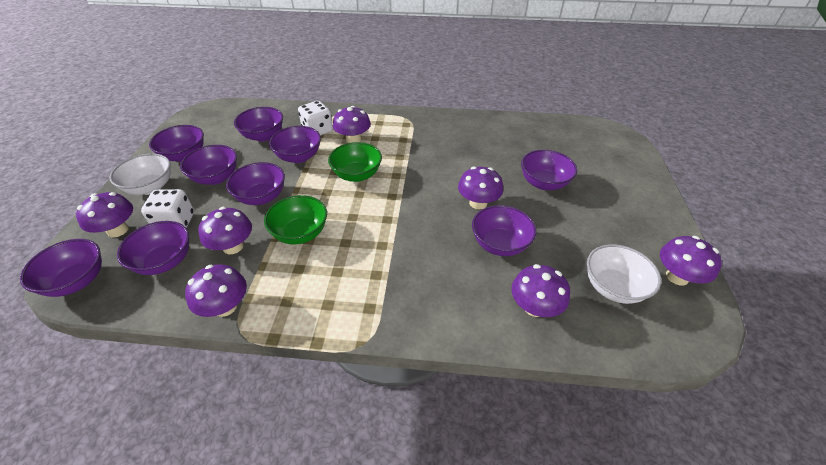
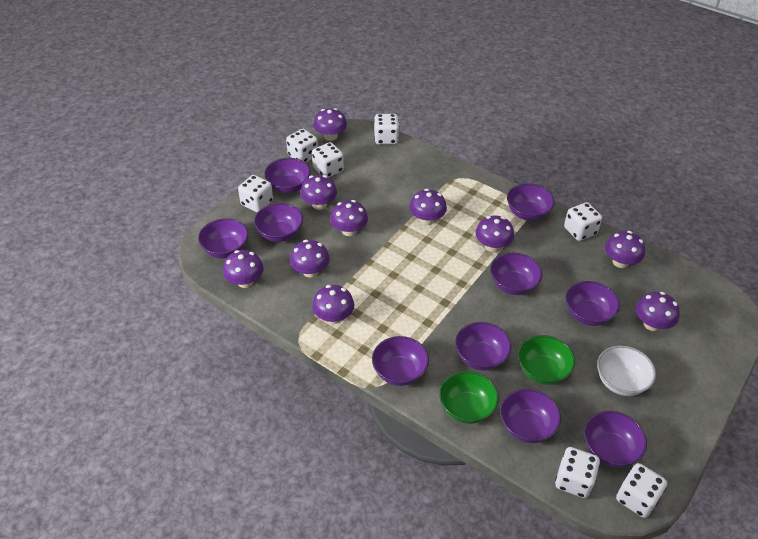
purple bowl: [20,239,102,297] [117,221,189,275] [149,125,204,162] [180,145,237,185] [226,162,285,205] [234,107,283,142] [269,126,321,163] [472,205,536,256] [521,150,577,190] = 9 -> [198,218,248,258] [254,203,303,242] [264,158,310,193] [372,336,429,386] [455,322,511,370] [490,253,542,295] [500,389,561,443] [507,183,555,221] [566,281,620,326] [584,411,647,467] = 10
purple mushroom: [76,192,133,237] [185,264,247,317] [198,207,252,254] [333,106,371,143] [458,167,503,209] [511,264,570,317] [660,236,722,285] = 7 -> [223,250,264,288] [290,240,330,278] [300,175,337,210] [312,285,354,324] [313,108,347,141] [330,200,368,236] [409,189,447,225] [475,215,514,252] [605,231,645,268] [636,292,680,331] = 10
white bowl: [109,153,171,195] [587,244,661,304] = 2 -> [597,345,656,396] = 1
white dice: [141,189,194,228] [298,101,333,136] = 2 -> [238,175,273,213] [286,129,318,163] [312,142,344,177] [374,114,399,145] [555,447,600,498] [564,202,602,241] [616,463,667,518] = 7

